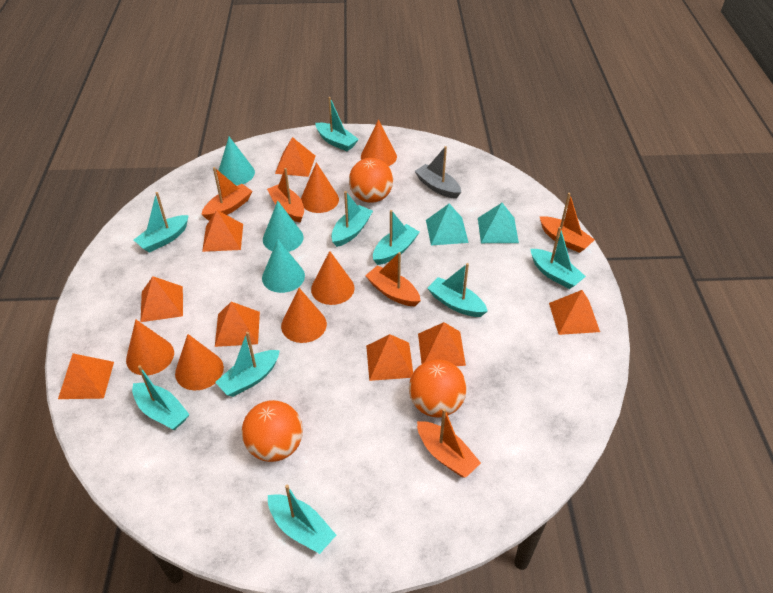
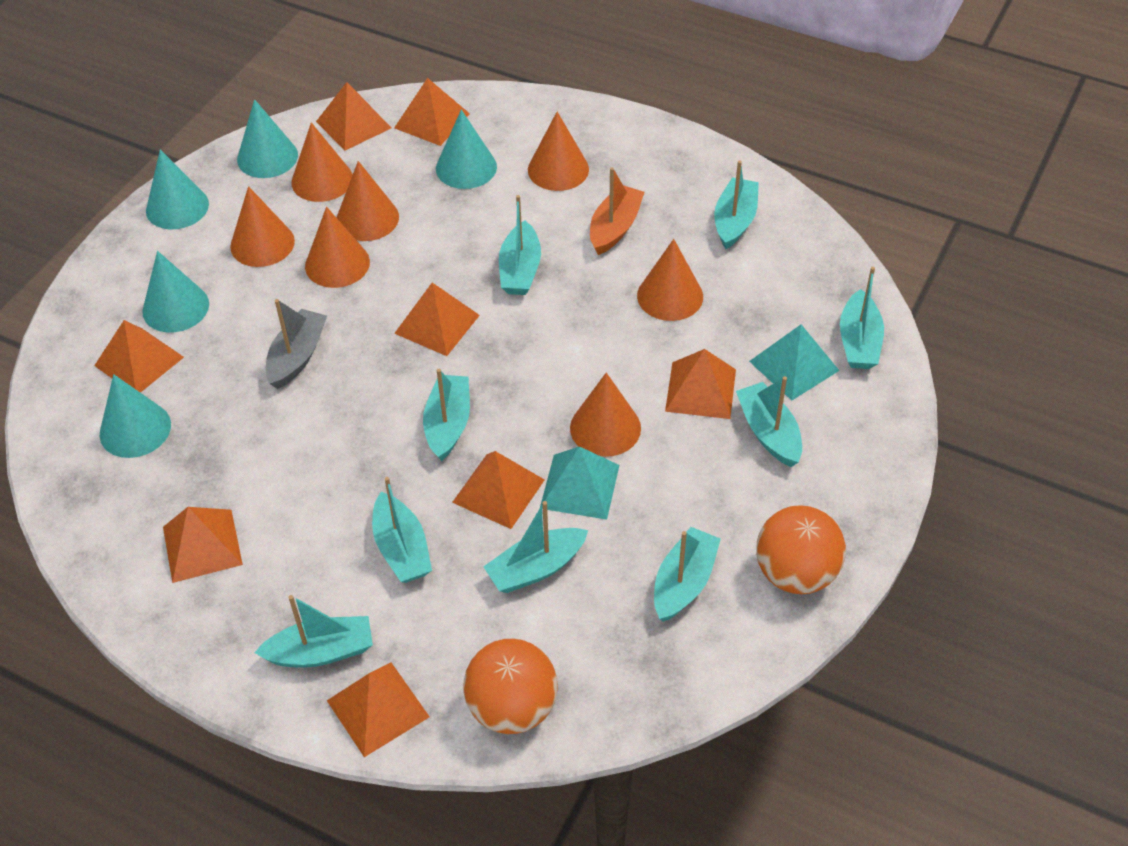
orange ball: [242,400,303,462] [349,158,393,203] [409,359,467,418] = 3 -> [464,639,558,734] [756,505,846,594] = 2
orange boat: [201,167,252,221] [267,168,304,223] [365,252,421,306] [417,408,481,478] [540,193,595,253] = 5 -> [590,167,645,255] = 1
orange cone: [126,320,174,375] [175,334,224,390] [281,288,327,343] [301,162,339,213] [311,251,355,305] [361,119,397,166] = 6 -> [230,186,295,267] [291,122,353,202] [305,207,370,288] [336,161,399,241] [528,112,589,191] [570,373,641,457] [637,239,703,321] = 7
turquoise cone: [218,137,255,186] [262,239,305,293] [263,201,303,252] = 3 -> [100,374,171,458] [142,251,209,333] [146,150,209,229] [237,99,298,178] [436,110,497,189] = 5

